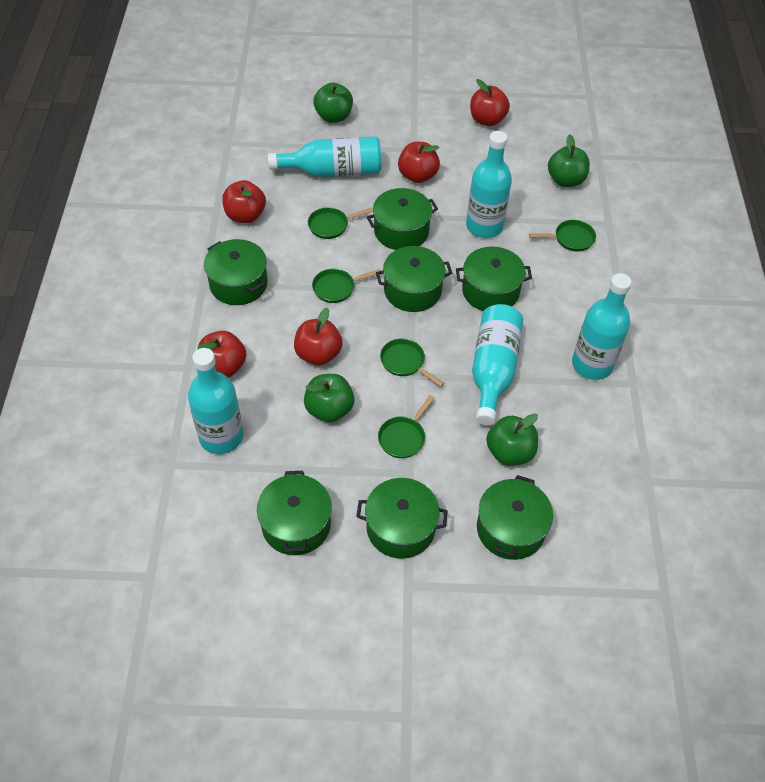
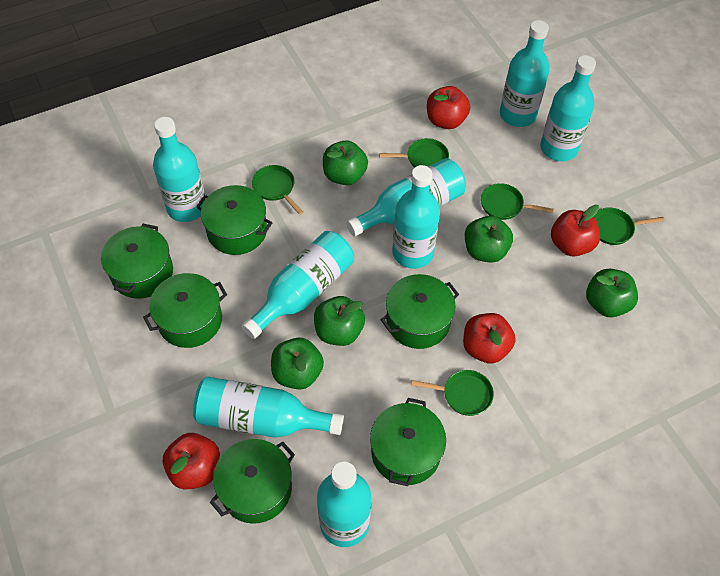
green apple: [304,374,355,422] [313,83,353,123] [486,413,538,466] [548,134,590,187] = 4 -> [271,338,324,390] [314,296,365,346] [323,140,368,185] [465,216,513,263] [586,269,638,317] = 5
green pot: [204,239,268,305] [257,471,332,555] [356,478,448,559] [367,188,438,250] [376,246,452,312] [456,247,532,311] [477,475,553,560] = 7 -> [101,224,173,299] [143,273,227,348] [196,185,272,255] [210,439,295,524] [370,398,446,486] [381,274,459,349] = 6
red apple: [197,331,247,378] [222,180,266,223] [294,308,342,365] [398,142,440,183] [470,79,510,126] = 5 -> [163,433,220,489] [427,86,470,129] [463,313,516,364] [551,205,600,256] = 4
turquoise bottle: [188,348,243,454] [268,136,381,177] [466,131,512,238] [472,304,523,426] [572,273,632,380] = 5 -> [153,117,205,222] [193,377,344,438] [241,231,354,339] [317,461,371,547] [346,158,466,237] [392,165,440,269] [500,20,549,127] [540,55,596,161] = 8

